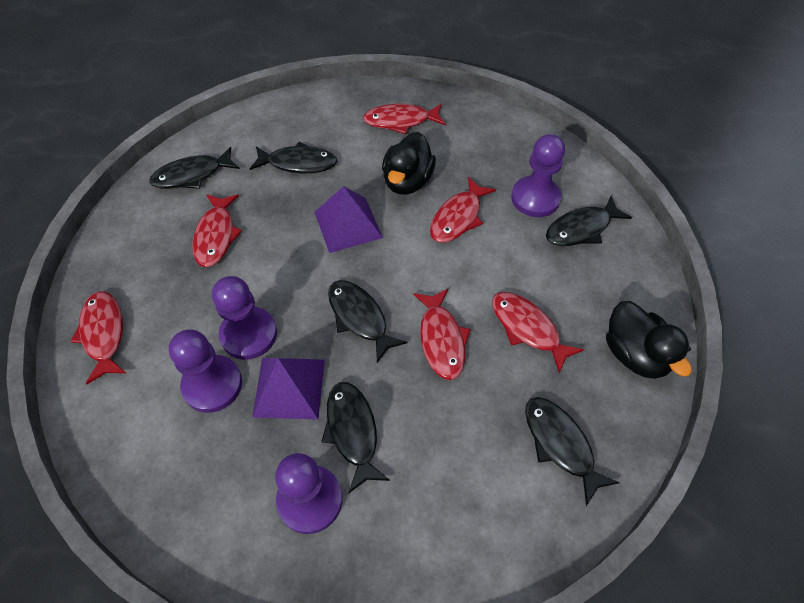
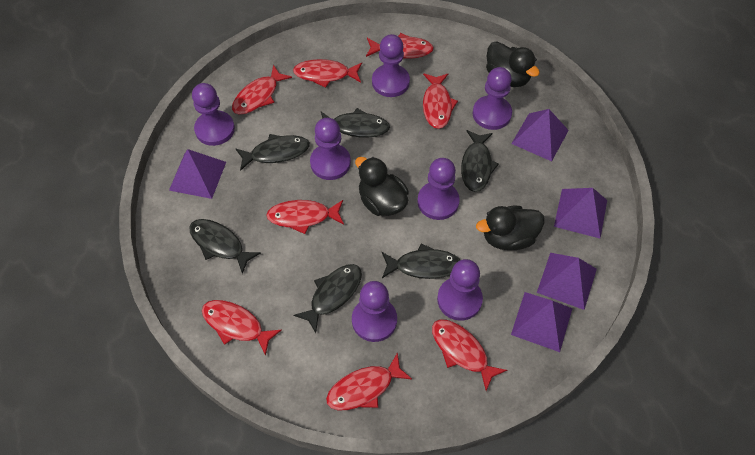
black duck: [382,132,436,195] [606,301,692,379] = 2 -> [355,157,409,216] [476,206,545,250] [486,42,540,87] = 3
purple pawn: [169,329,242,413] [212,276,277,360] [275,453,342,534] [511,134,565,217] = 4 -> [192,83,235,146] [310,118,351,180] [352,281,397,342] [372,34,410,97] [417,158,460,220] [437,259,483,321] [473,67,512,130] = 7
purple pyramid: [252,358,325,420] [314,186,383,253] = 2 -> [169,149,226,199] [511,109,569,161] [511,292,573,352] [537,253,597,310] [554,188,607,238] = 5
red fish: [70,291,126,385] [192,194,242,267] [363,104,445,134] [413,289,471,380] [430,176,496,243] [492,292,584,373] = 6 -> [202,300,282,356] [232,65,292,114] [266,200,344,234] [293,59,362,88] [326,352,412,410] [366,33,434,59] [423,73,458,129] [432,319,507,391] = 8

